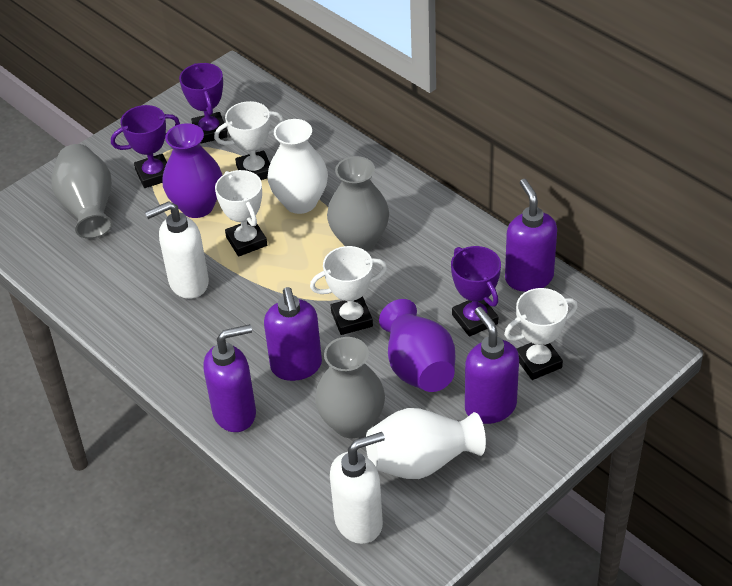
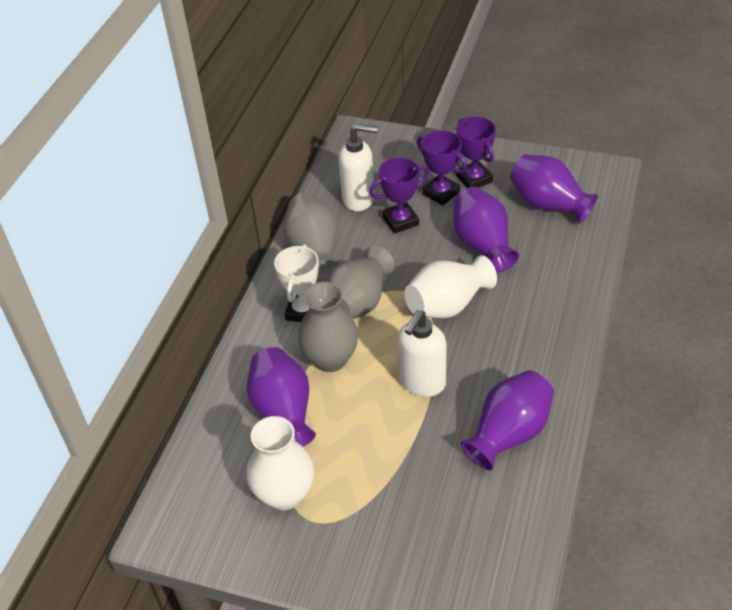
purple soap dispenser: [203,324,256,432] [264,287,322,381] [465,307,519,424] [505,179,557,292] = 4 -> none = 0
purple vase: [162,123,222,218] [379,299,455,392] = 2 -> [247,347,316,447] [453,187,519,273] [461,370,554,471] [510,154,598,223] = 4
white trophy: [214,101,284,180] [215,170,267,257] [310,246,387,335] [504,288,578,380] = 4 -> [274,244,319,322] = 1

